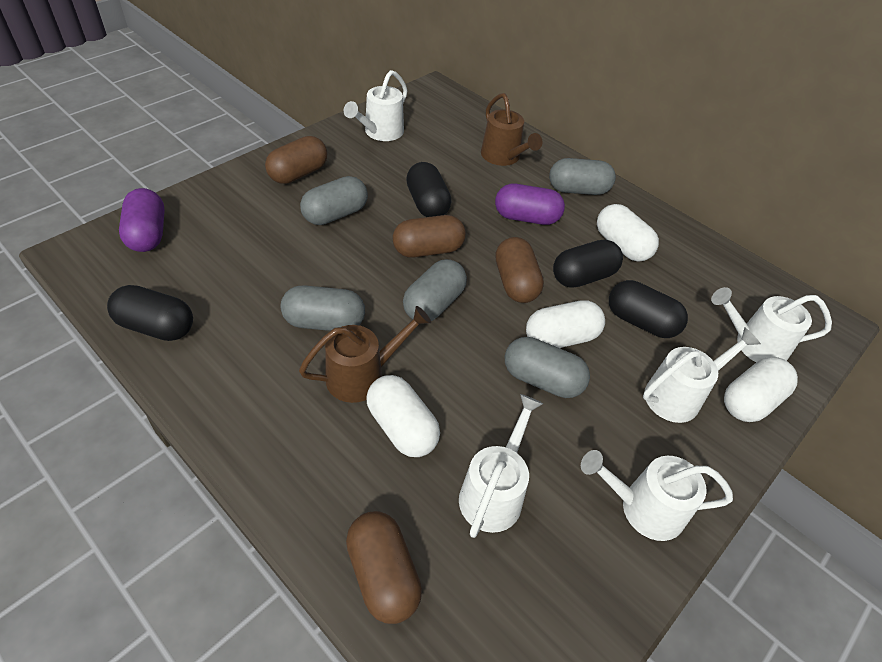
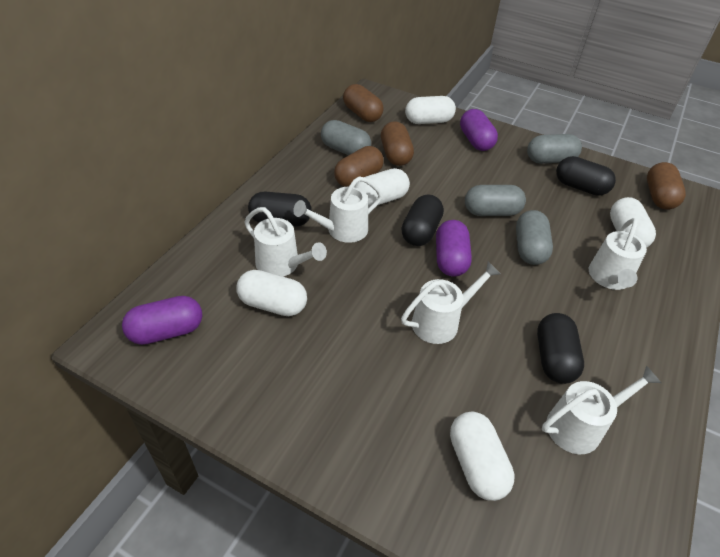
brown watering can: [299,306,431,403] [481,93,543,166] = 2 -> none = 0
grey capsule: [281,285,365,331] [300,176,368,225] [403,259,467,321] [504,337,590,398] [549,158,616,195] = 5 -> [321,120,371,155] [465,185,526,216] [516,210,553,265] [527,134,582,164] = 4
purple capsule: [119,188,165,252] [495,184,565,225] = 2 -> [122,296,202,345] [436,220,472,277] [460,109,498,151] = 3
white capsule: [366,375,440,457] [526,300,605,348] [597,204,659,261] [724,357,798,422] = 4 -> [236,270,307,316] [355,168,410,208] [405,96,456,124] [450,412,515,501] [610,197,656,248] = 5

